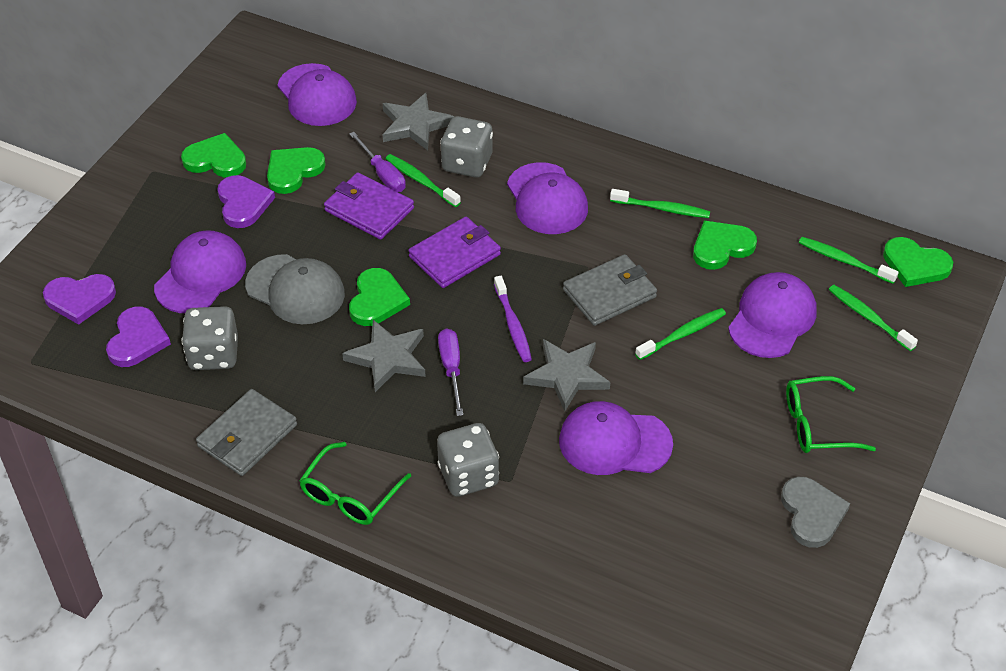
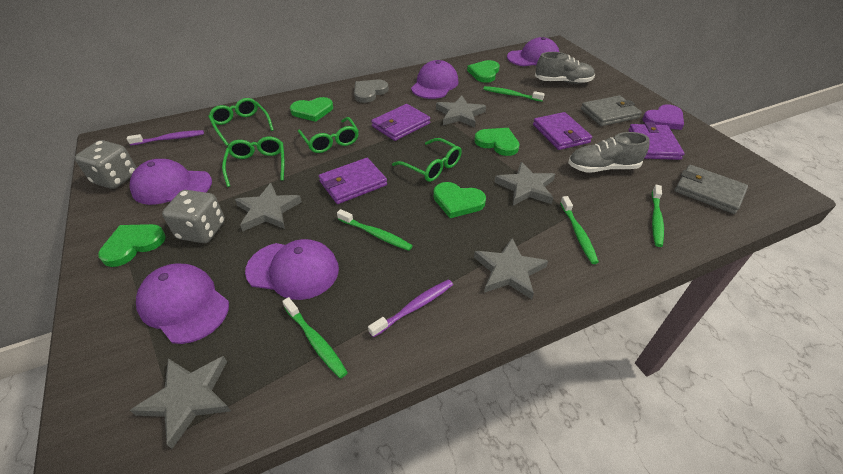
green glasses: [299,442,411,525] [786,376,876,453] = 2 -> [208,98,274,146] [222,137,284,187] [298,117,359,153] [392,138,462,182] = 4
grey cap: [245,254,345,324] = 1 -> none = 0
grey dice: [182,306,238,370] [437,423,499,497] [440,116,493,178] = 3 -> [75,140,137,189] [162,190,225,243] = 2
grey shoe: none = 0 -> [535,52,595,84] [568,132,650,172] = 2
grey star: [342,320,426,392] [383,93,454,150] [523,339,610,411] = 3 -> [130,356,231,449] [235,183,302,231] [436,96,486,127] [474,238,548,299] [494,162,555,206] = 5
purple heart: [43,274,116,325] [106,306,171,367] [217,175,275,228] = 3 -> [642,104,684,130] = 1
purple screwdriver: [349,132,406,192] [438,328,463,416] = 2 -> none = 0
purple toothbrush: [494,276,532,362] = 1 -> [127,130,204,146] [368,279,453,338] = 2
purple wallet: [324,172,414,240] [409,217,501,288] = 2 -> [319,158,387,204] [371,104,430,141] [533,112,592,150] [628,122,685,160] = 4

